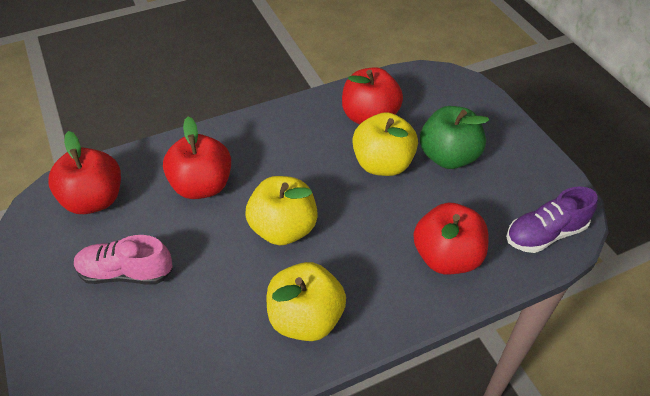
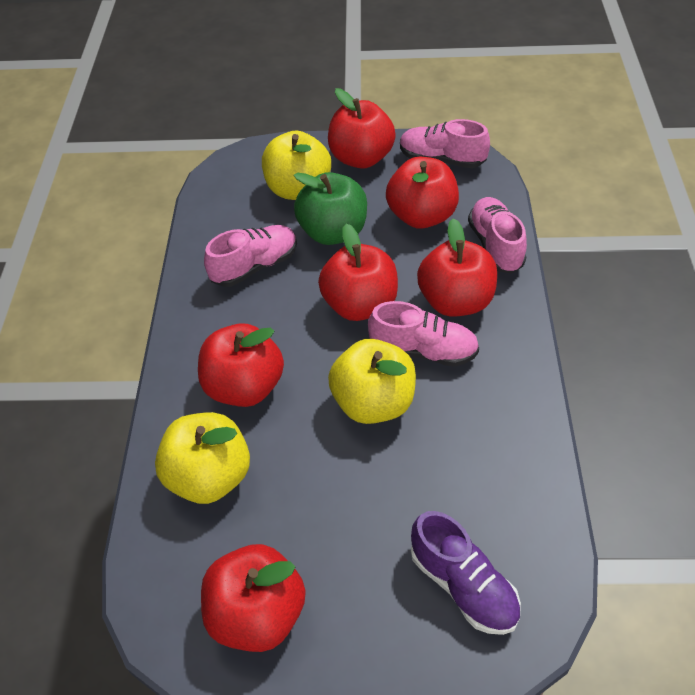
pink shoe: [74,235,173,285] = 1 -> [204,225,297,287] [368,301,479,367] [400,119,490,168] [468,197,527,274] = 4
red apple: [48,131,121,214] [163,116,231,199] [342,67,403,124] [413,203,488,274] = 4 -> [198,324,284,407] [201,544,306,652] [318,224,398,321] [328,88,396,169] [386,157,459,229] [417,218,497,317] = 6

